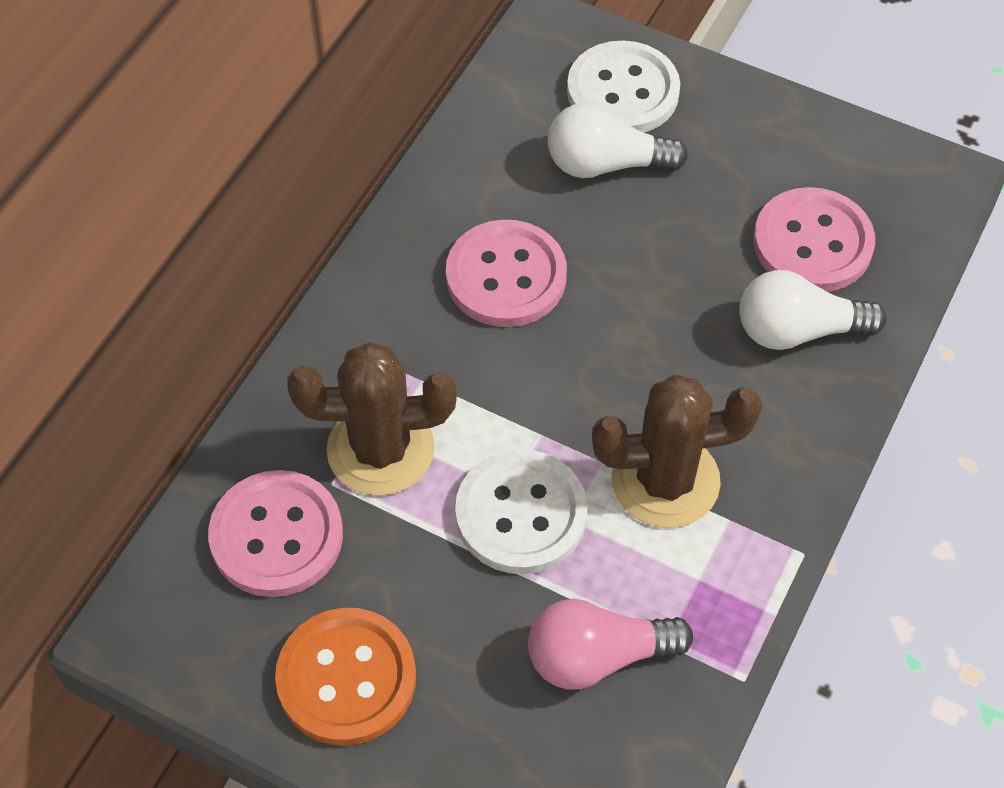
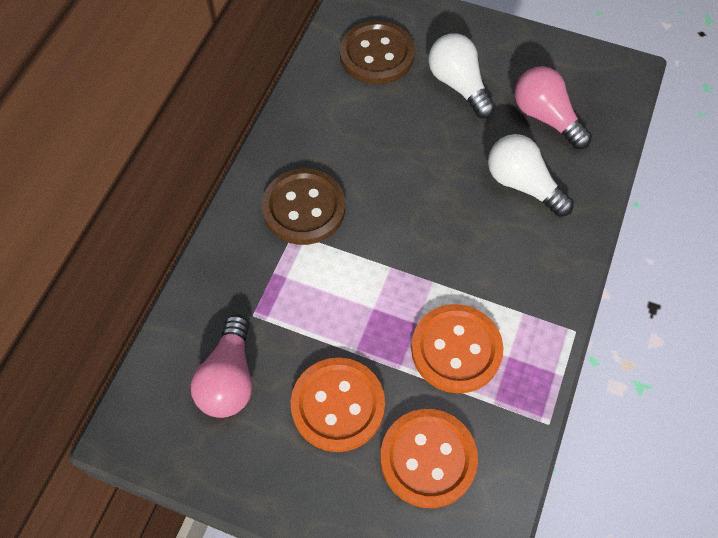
brown button: none = 0 -> [262,168,345,245] [340,21,415,85] = 2
brown cactus: [287,342,456,496] [592,375,763,528] = 2 -> none = 0
orange button: [275,608,416,746] = 1 -> [291,358,385,452] [380,409,478,508] [411,304,503,393] = 3
pink button: [208,470,343,597] [446,220,567,327] [753,187,875,292] = 3 -> none = 0
pink light bulb: [528,599,693,690] = 1 -> [191,314,252,418] [515,66,592,149] = 2
white button: [455,449,588,574] [567,40,680,133] = 2 -> none = 0

